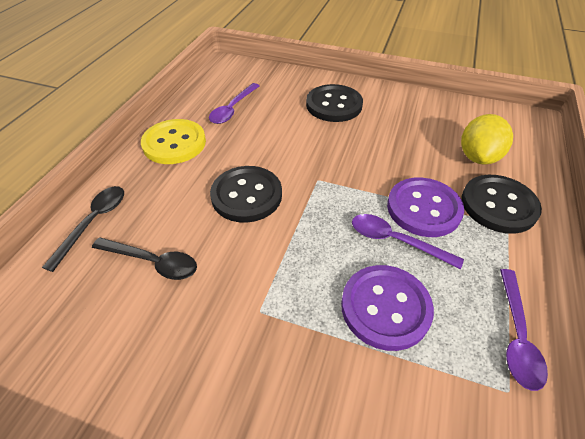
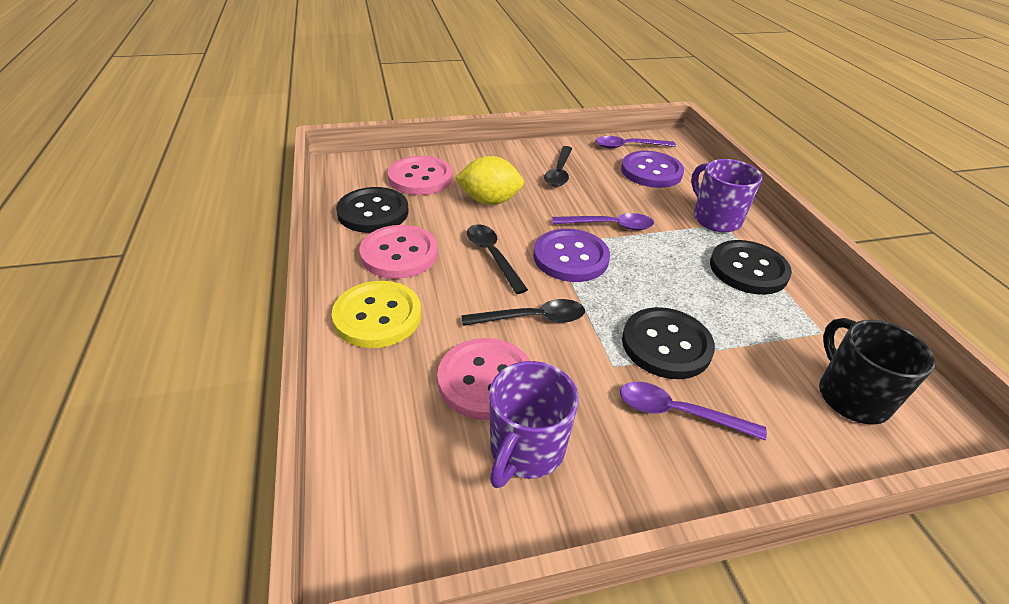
black mug: none = 0 -> [819,318,935,425] = 1
black spoon: [42,186,124,272] [92,238,197,280] = 2 -> [462,299,585,326] [467,224,528,294] [544,146,572,187] = 3
pink button: none = 0 -> [360,225,438,279] [388,156,452,195] [437,338,530,420] = 3
purple mug: none = 0 -> [489,361,579,488] [691,159,762,232] = 2

